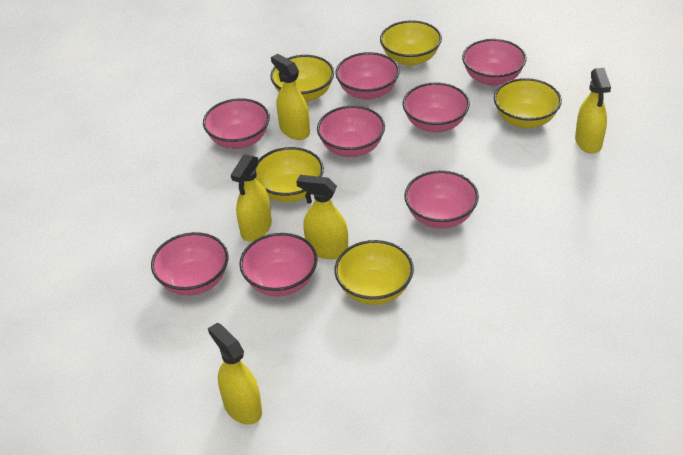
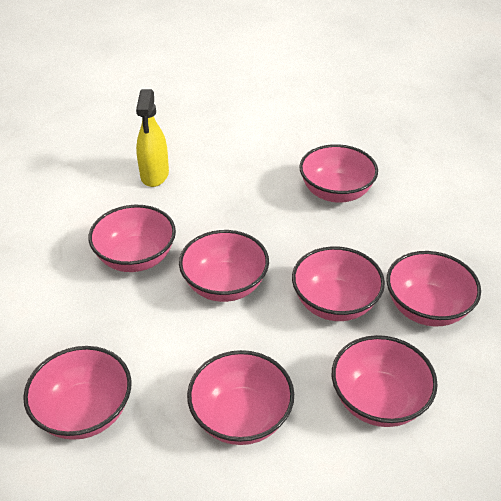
yellow bowl: [256,147,324,202] [270,55,334,102] [334,240,414,305] [380,20,442,66] [494,78,562,128] = 5 -> none = 0
yellow spray bottle: [208,323,262,425] [231,154,272,242] [271,54,310,140] [296,175,348,259] [575,68,611,154] = 5 -> [136,89,169,187] = 1

